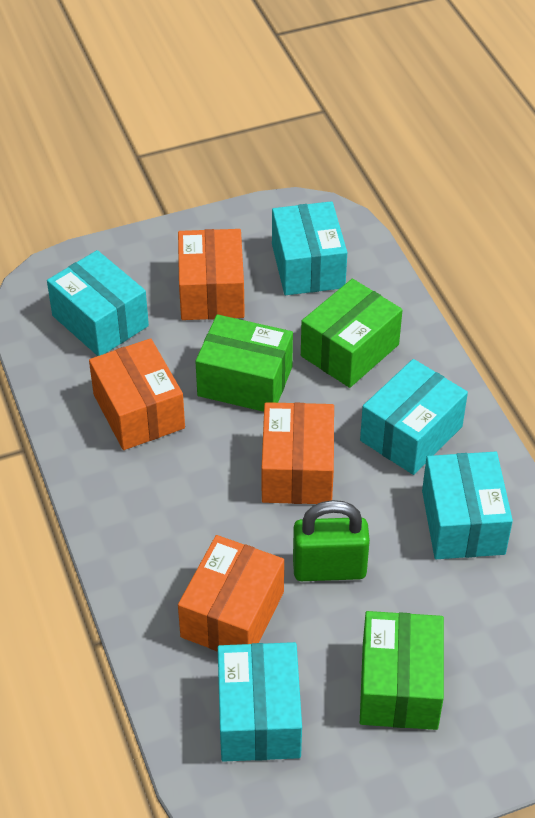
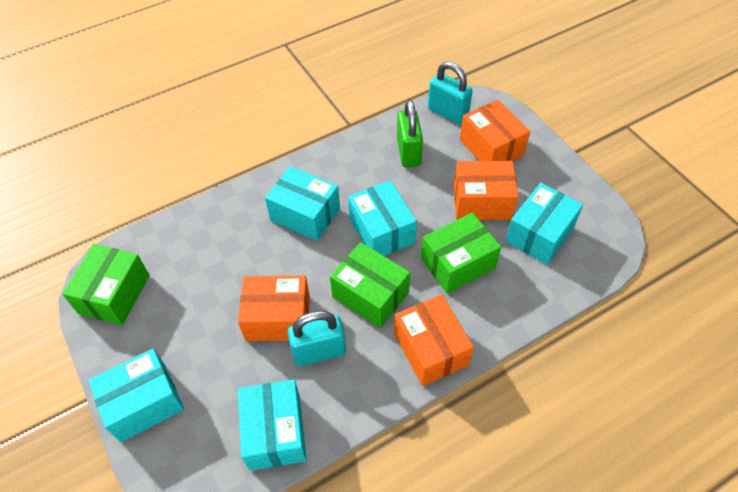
turquoise padlock: none = 0 -> [287,311,346,366] [428,62,473,124] = 2

